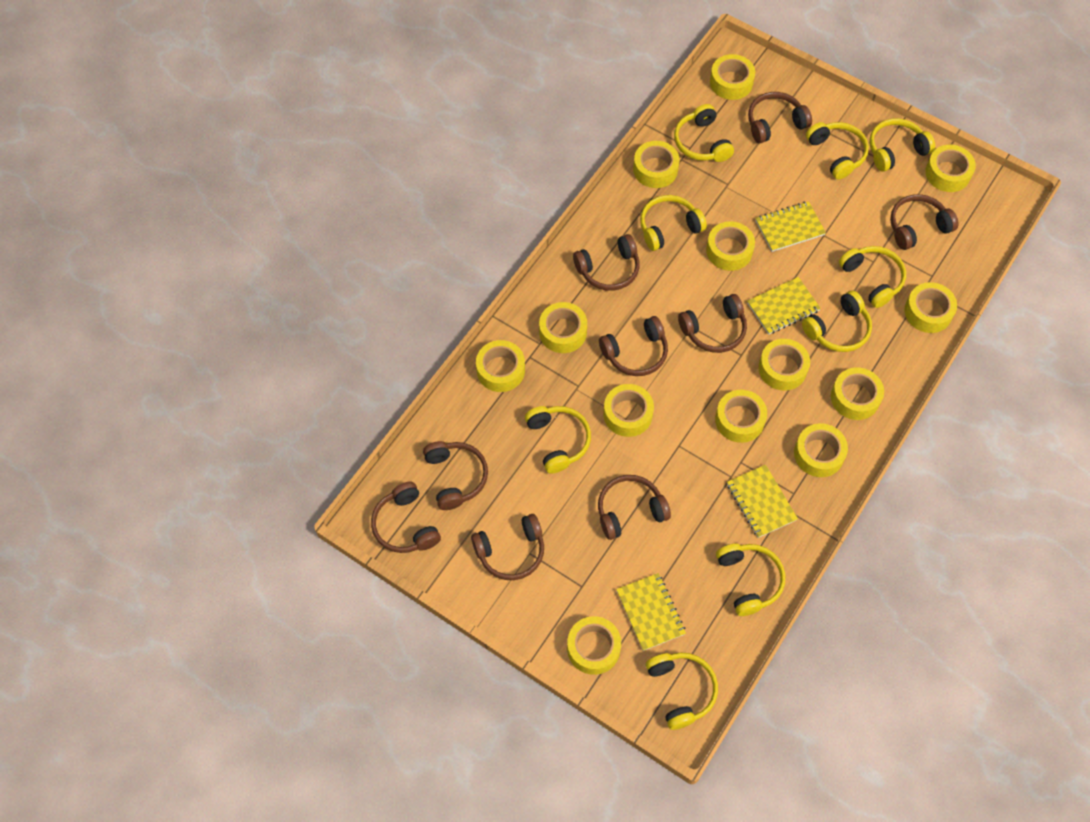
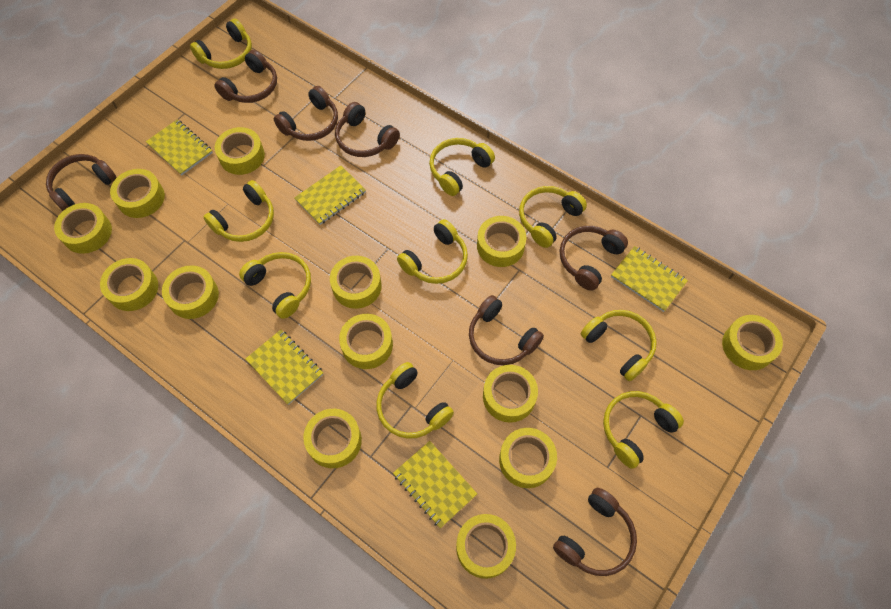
brown headphones: [371,482,441,553] [423,441,488,510] [471,514,544,580] [573,234,640,291] [598,475,671,540] [599,316,668,376] [678,294,747,353] [748,92,812,143] [890,194,959,250] = 9 -> [46,154,117,211] [214,50,277,103] [274,86,338,141] [335,102,400,157] [469,295,544,365] [553,488,637,576] [560,226,628,291] = 7
yellow notebook: [616,573,686,651] [727,464,798,538] [747,277,821,335] [755,201,826,252] = 4 -> [146,120,213,176] [245,330,323,405] [294,165,366,225] [393,441,477,528] [611,246,688,312] = 5

